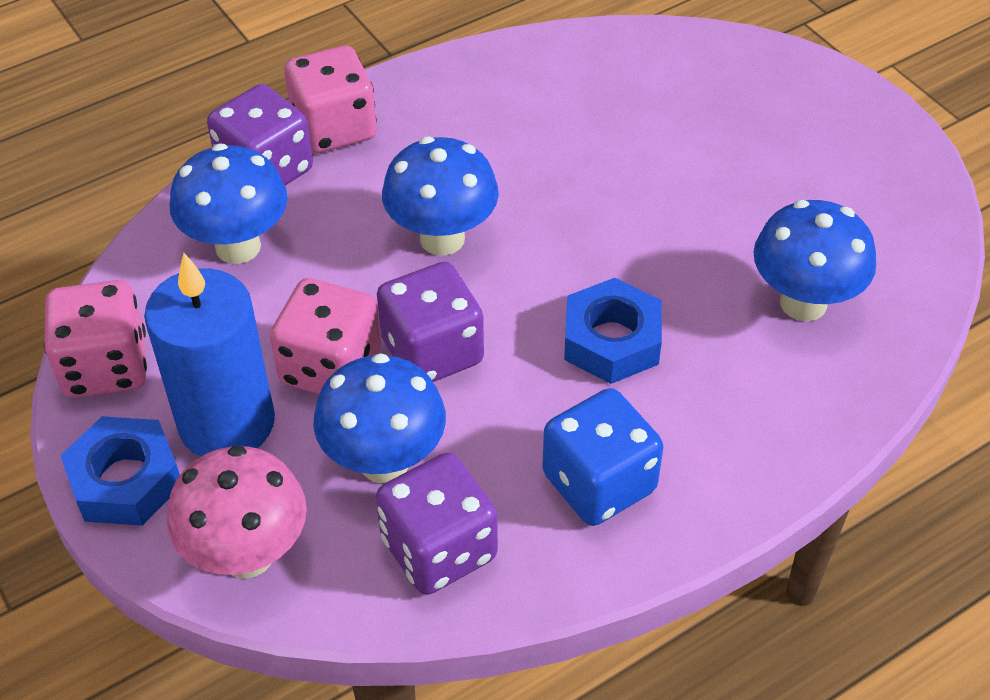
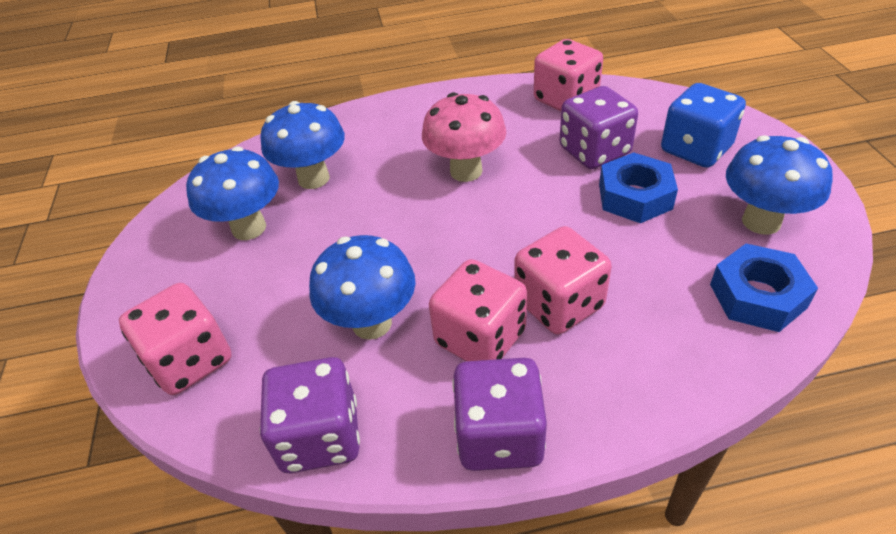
blue candle: [144,253,275,456] = 1 -> none = 0
pink dice: [44,280,147,398] [270,278,381,394] [284,46,377,153] = 3 -> [119,283,232,395] [429,259,527,361] [515,226,612,334] [534,39,603,111] = 4

